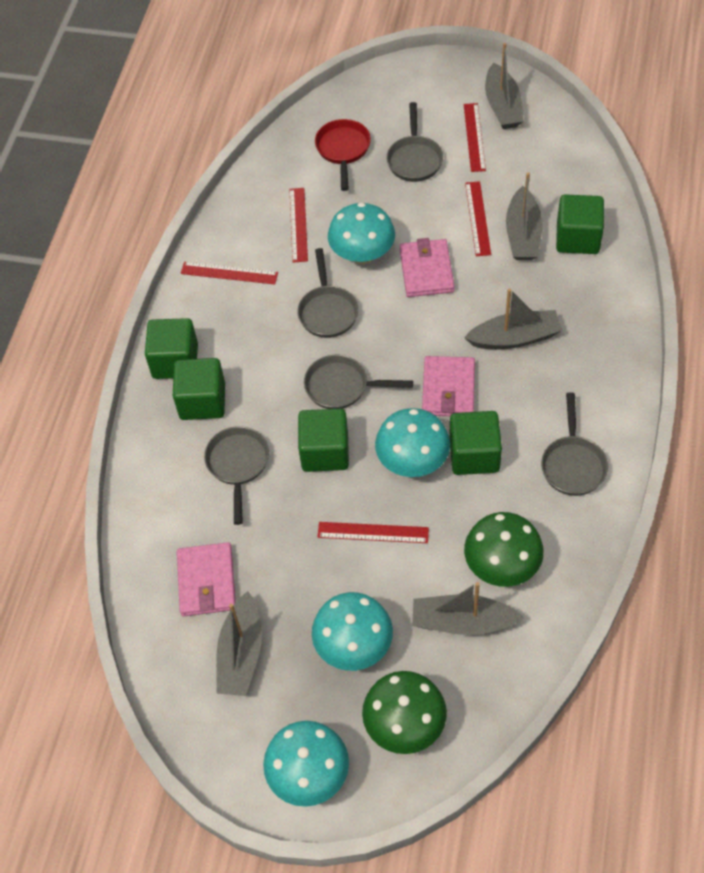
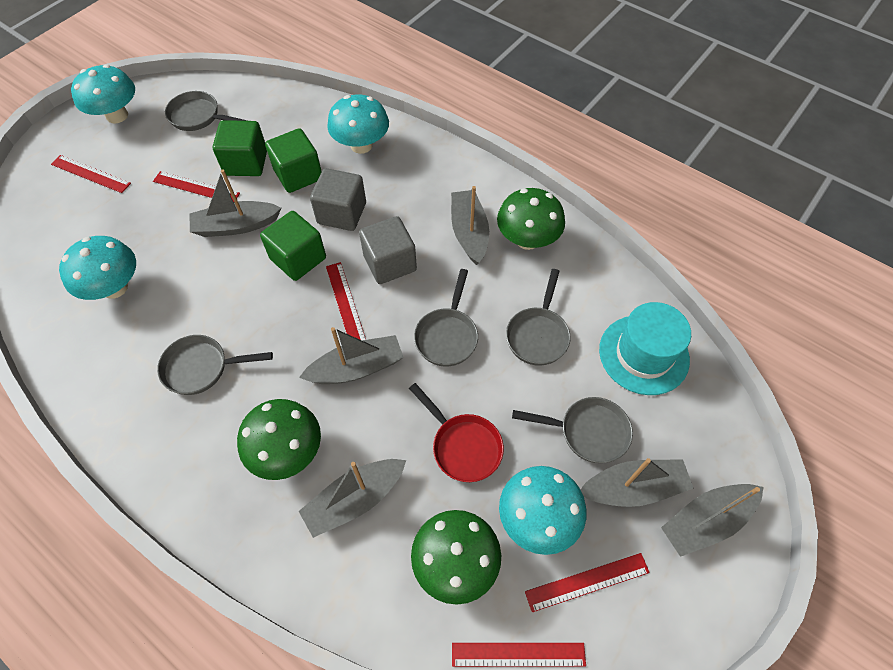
green cube: [145,318,198,379] [173,358,225,420] [298,409,349,472] [449,411,502,475] [556,194,604,254] = 5 -> [213,120,267,176] [260,211,326,281] [265,128,322,193] = 3
green mushroom: [362,671,447,754] [464,512,544,587] = 2 -> [237,399,321,480] [411,510,501,605] [497,188,565,250] = 3
grey boat: [216,591,262,696] [412,582,524,635] [464,288,562,349] [485,43,524,129] [506,172,543,260] = 5 -> [189,169,281,237] [299,327,404,384] [299,459,406,538] [451,186,489,265] [581,458,694,507] [661,484,764,557] = 6
grey cube: none = 0 -> [310,168,366,231] [359,216,417,284] = 2
pink wallet: [177,542,236,616] [400,238,455,297] [422,356,475,416] = 3 -> none = 0
turquoise hat: none = 0 -> [599,302,691,395] = 1

